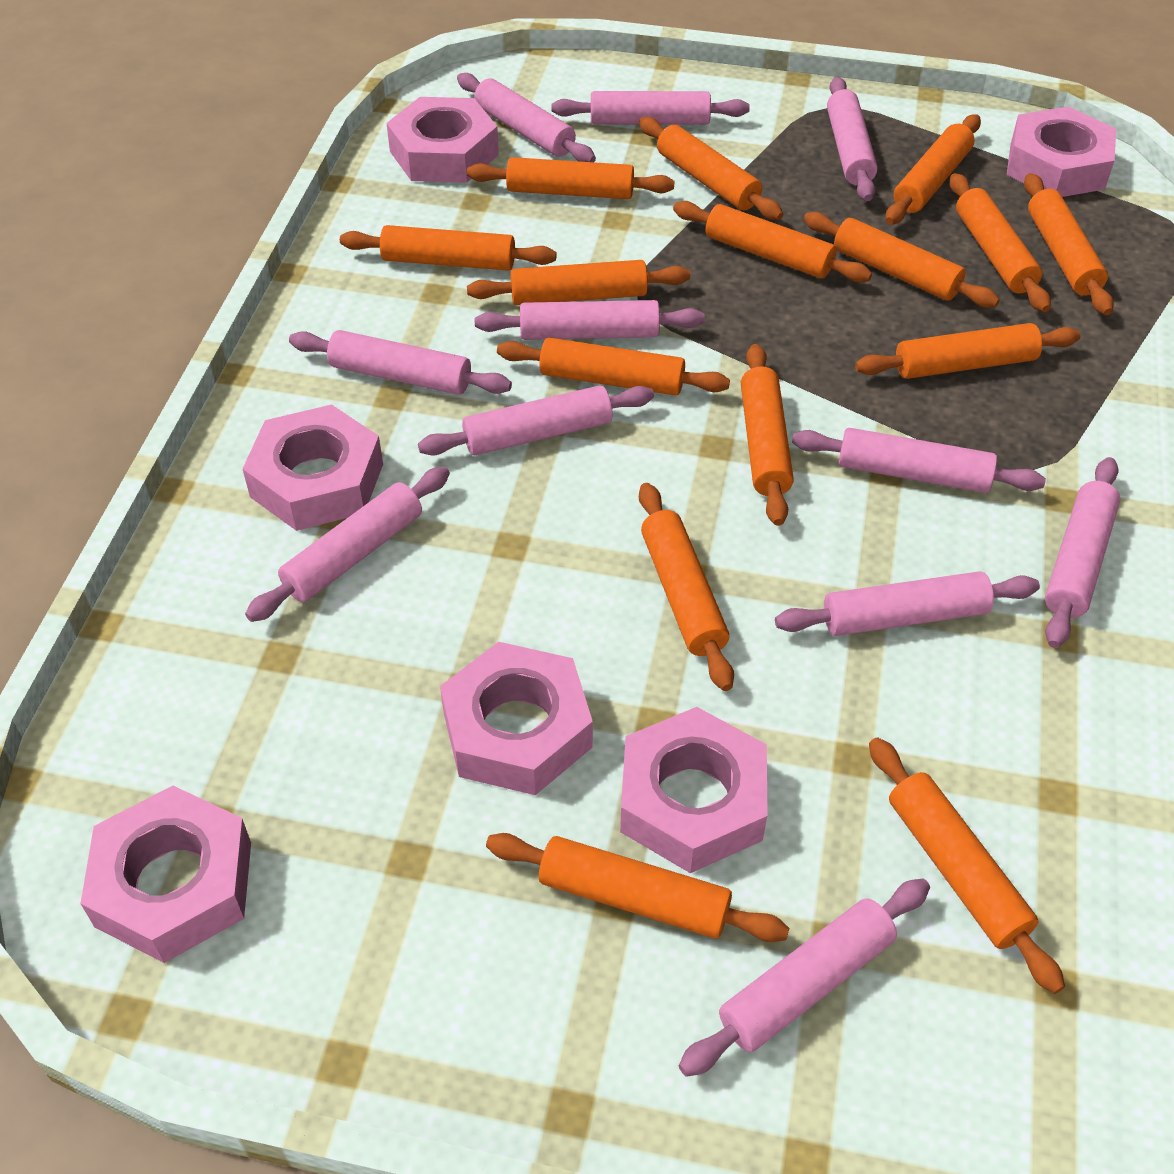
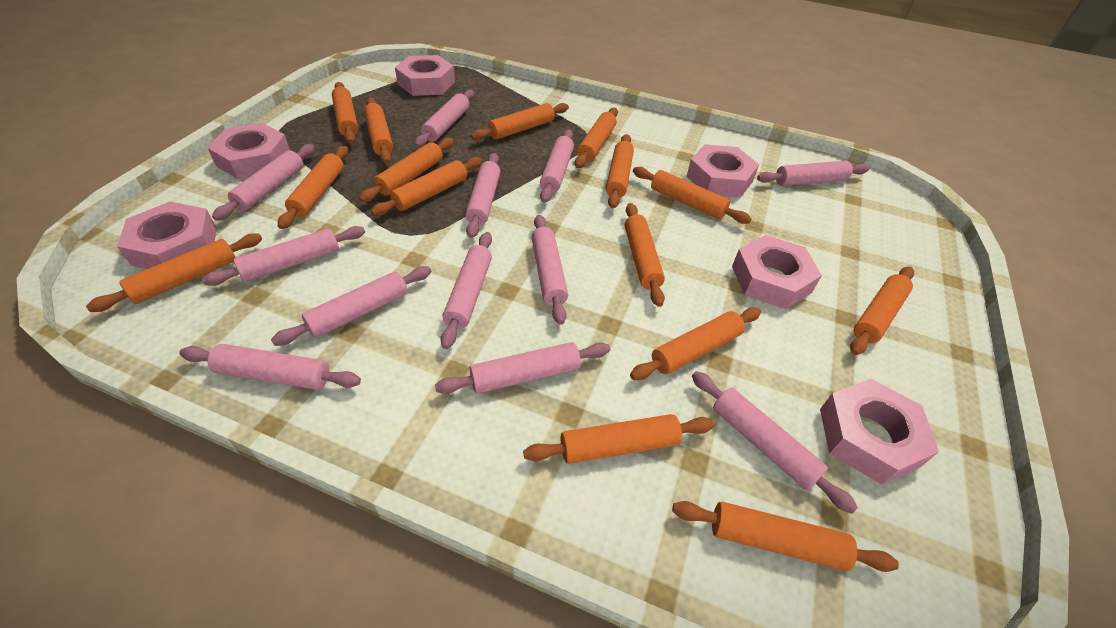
pink rolling pin: [245,467,450,622] [289,330,512,395] [418,385,654,455] [457,73,596,162] [475,300,705,340] [552,91,750,125] [679,878,930,1077] [775,571,1040,636] [792,428,1046,493] [827,77,878,201] [1045,457,1121,648] = 11 -> [180,344,361,390] [202,226,365,286] [212,144,315,221] [271,266,431,346] [414,90,474,148] [435,342,610,394] [440,232,492,349] [465,153,500,238] [532,215,568,325] [540,130,574,203] [692,371,858,514] [757,161,869,186] = 12

